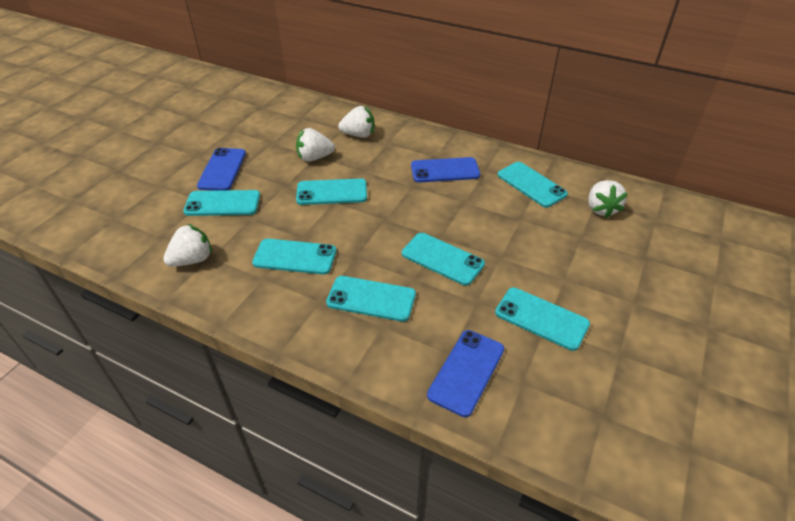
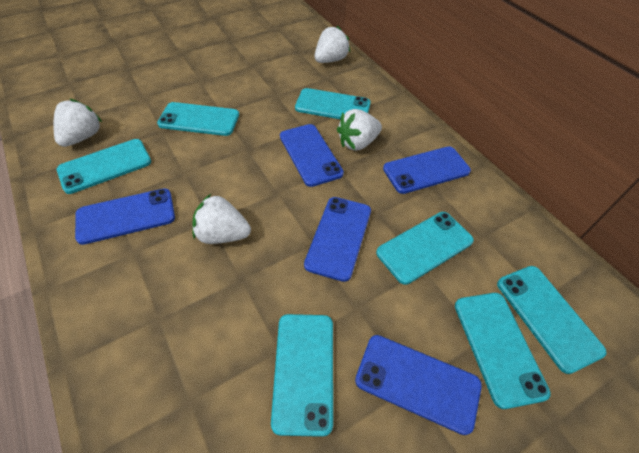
blue phone: [197,148,246,191] [411,157,480,183] [427,330,504,417] = 3 -> [75,188,175,245] [280,124,344,187] [304,197,371,282] [355,335,482,435] [383,146,471,194] = 5

